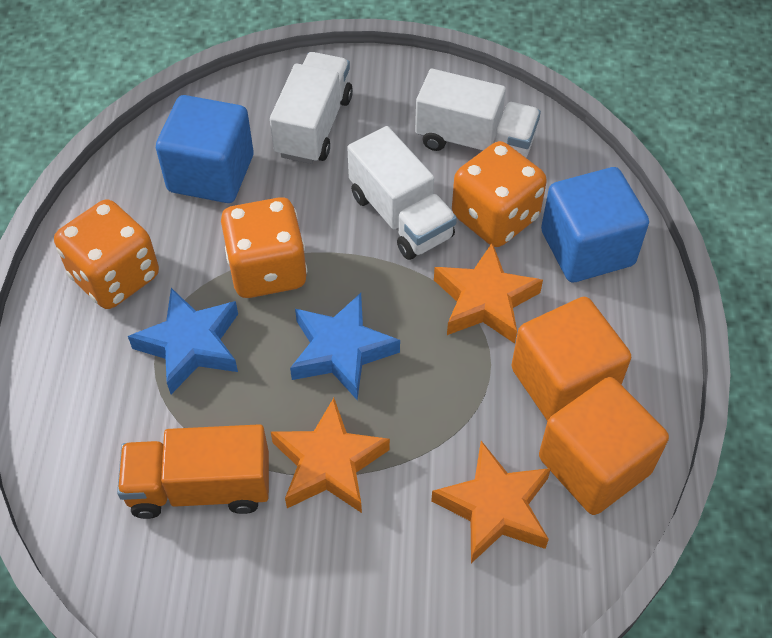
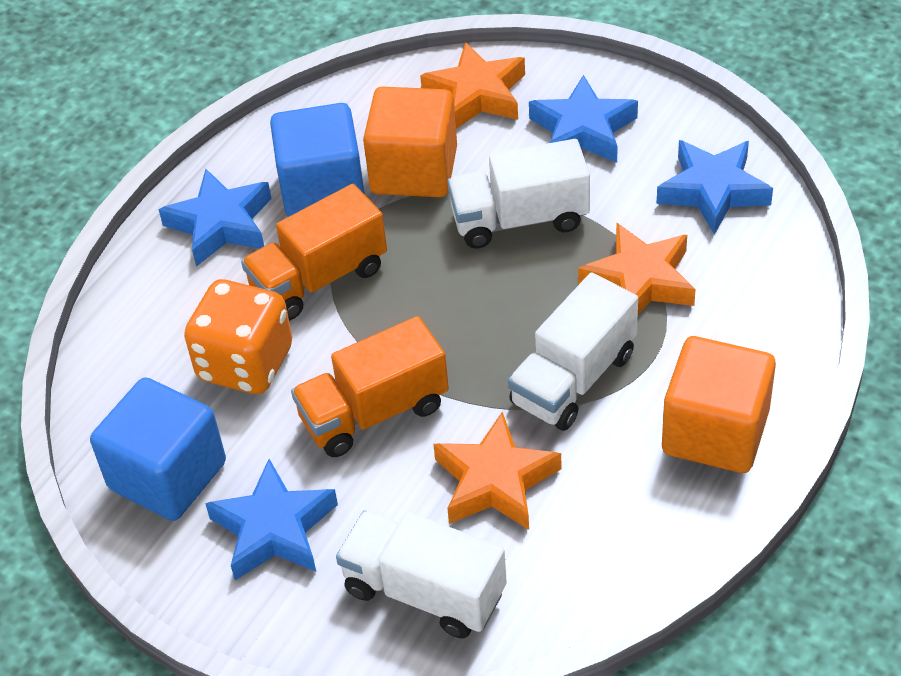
blue star: [128,288,238,394] [290,293,400,400] = 2 -> [158,169,272,267] [205,459,338,580] [529,75,638,163] [657,140,773,235] = 4
orange dice: [54,200,159,309] [221,197,307,298] [452,141,547,247] = 3 -> [184,279,292,394] = 1
orange truck: [117,424,269,519] = 1 -> [241,184,387,321] [291,316,449,457] = 2

